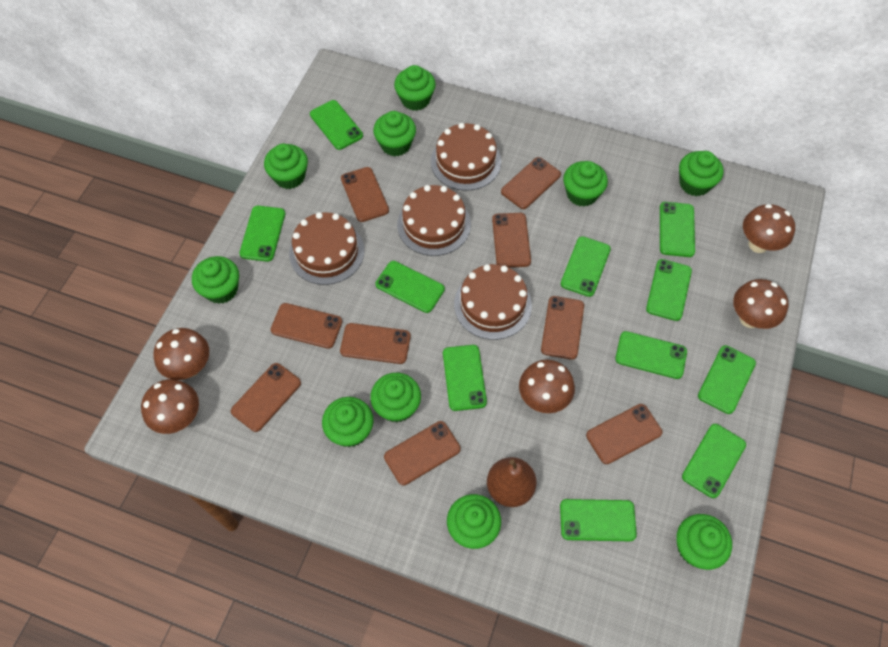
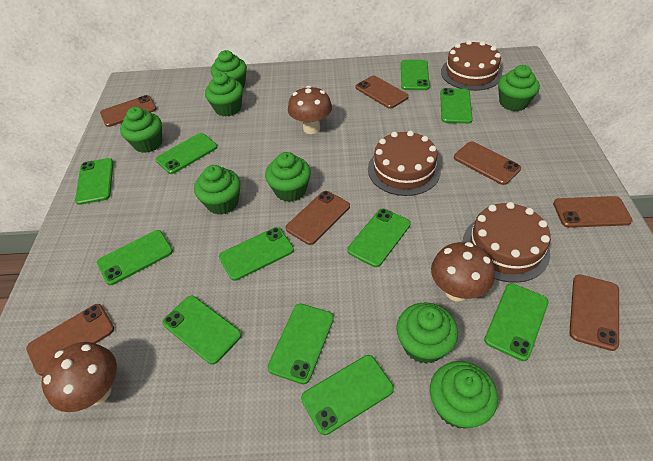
brown cake: [289,212,365,285] [397,185,471,256] [431,123,501,191] [454,264,532,340] = 4 -> [368,131,441,196] [441,40,502,91] [463,202,551,283] = 3
brown mushroom: [141,379,199,434] [153,328,209,380] [519,360,575,413] [733,279,788,329] [743,204,795,253] = 5 -> [41,342,117,412] [288,86,332,134] [431,242,495,301] = 3
brown pear: [487,457,536,507] = 1 -> none = 0
brown phone: [231,363,301,432] [271,303,342,349] [340,323,411,364] [341,167,389,222] [384,421,461,486] [492,213,531,268] [501,157,561,209] [541,296,584,360] [586,404,662,464] = 9 -> [26,304,114,376] [100,95,157,127] [285,191,350,245] [356,76,409,109] [454,141,521,185] [553,196,633,228] [569,274,619,351] = 7
green cupcake: [192,256,239,304] [264,144,308,189] [322,397,374,447] [370,373,421,423] [373,111,416,157] [394,65,436,111] [447,494,501,549] [563,161,608,206] [676,514,732,570] [679,151,724,196] = 10 -> [120,107,162,153] [194,165,241,215] [205,72,243,117] [211,50,247,88] [265,152,311,202] [396,303,458,364] [430,361,498,429] [498,65,540,111] = 8

